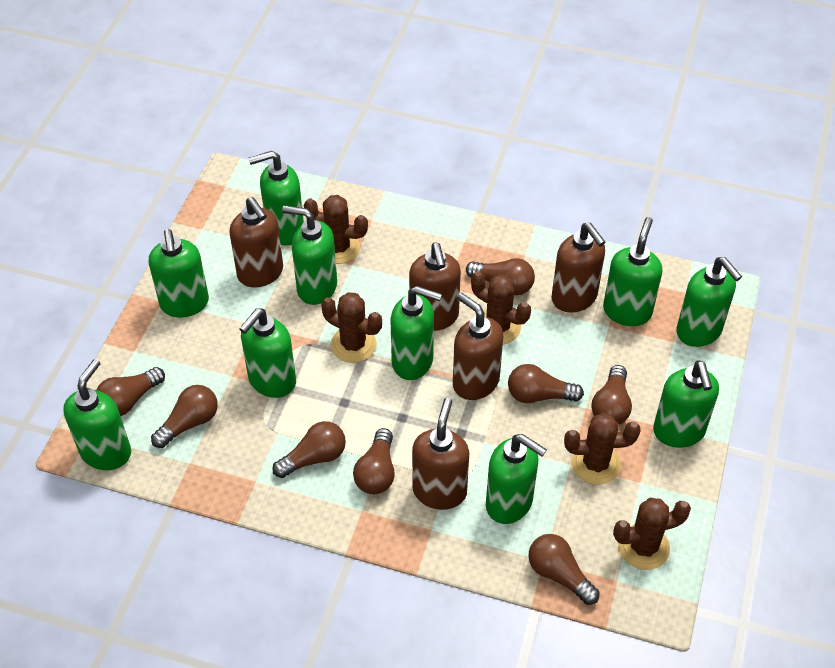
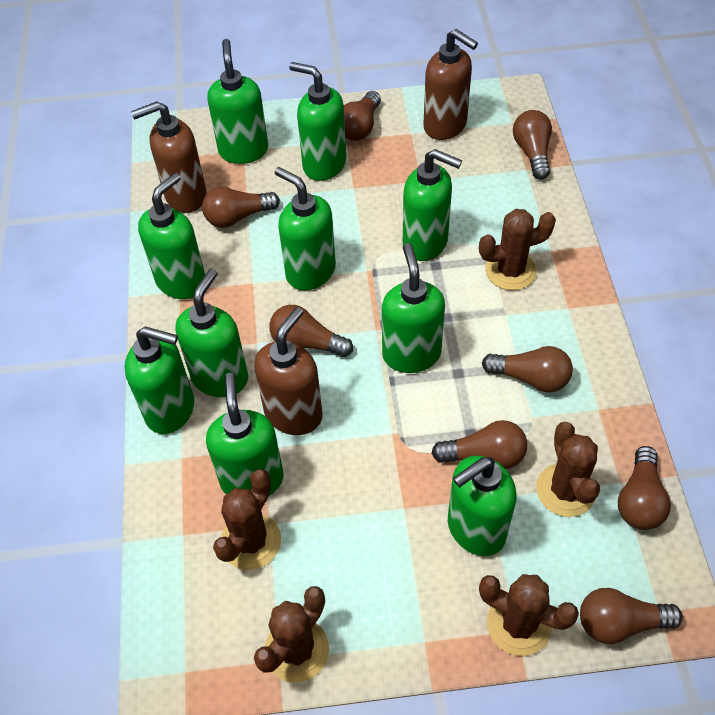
brown soap dispenser: [229,197,283,288] [409,242,461,331] [412,398,469,510] [453,292,503,400] [552,223,605,312] = 5 -> [131,101,207,213] [254,307,323,435] [424,29,478,140] = 3

